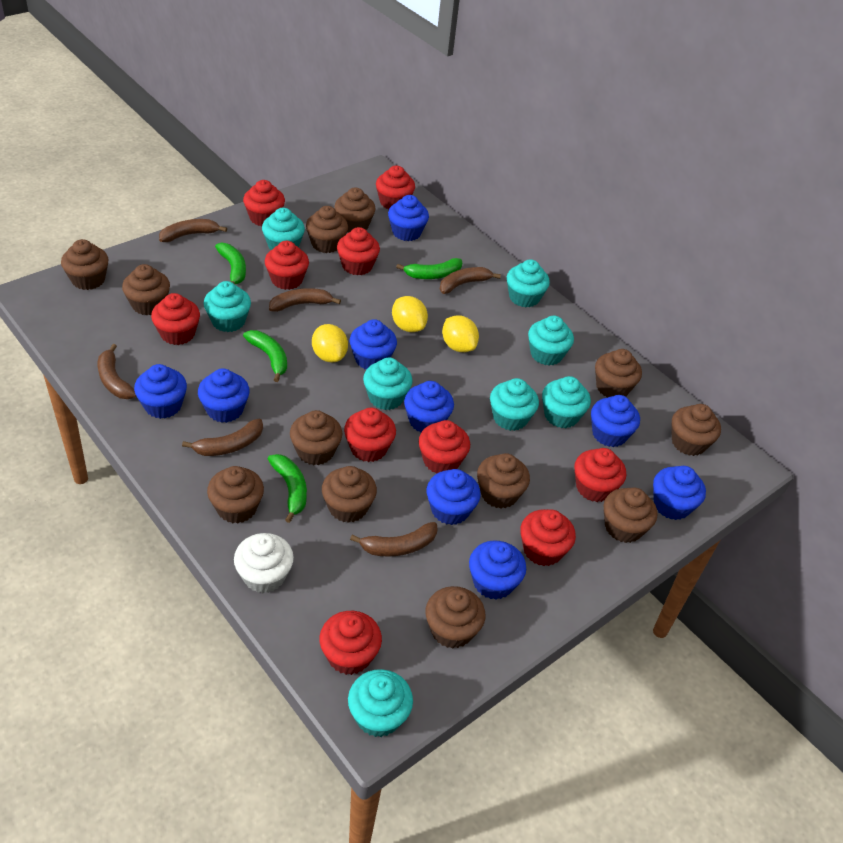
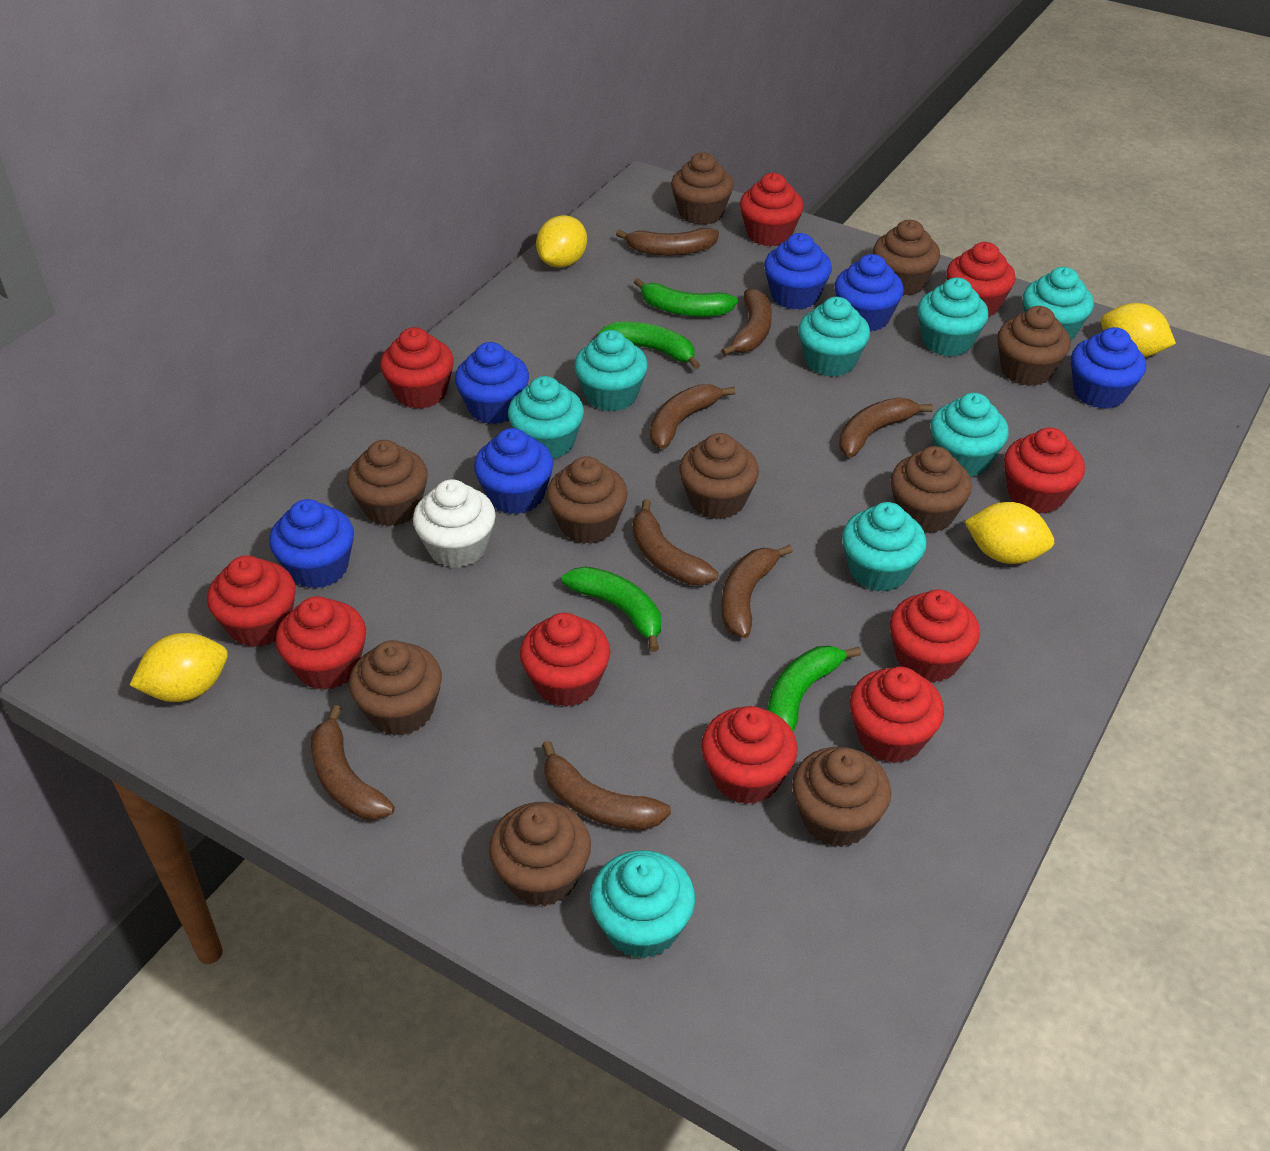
blue cupcake: [134,364,187,419] [198,368,250,423] [350,319,397,369] [388,195,429,241] [404,381,454,432] [427,469,481,525] [469,540,526,599] [591,395,640,447] [653,466,706,520] = 9 -> [269,499,354,589] [455,342,529,424] [474,428,554,514] [764,233,832,310] [835,254,904,332] [1071,327,1146,409] = 6
brown banana: [98,344,137,399] [159,219,227,242] [182,419,263,456] [269,288,341,312] [350,522,438,557] [440,267,501,294] = 6 -> [311,705,395,820] [542,741,671,830] [616,228,719,256] [633,499,718,585] [650,384,736,449] [721,288,772,356] [721,544,793,638] [839,398,933,458] = 8
brown cupcake: [61,239,109,290] [122,264,170,315] [207,466,264,523] [290,410,342,465] [306,206,348,253] [322,466,377,523] [334,187,376,233] [426,586,485,649] [477,453,530,509] [595,349,642,398] [604,487,657,543] [671,404,721,456] = 12 -> [347,440,428,526] [349,640,442,736] [489,802,591,906] [547,456,628,544] [671,153,734,225] [679,433,759,519] [792,747,891,847] [873,220,940,296] [891,446,972,533] [997,306,1071,386] = 10
yellow lemon: [312,324,348,362] [392,296,428,332] [442,315,479,352] = 3 -> [130,633,228,702] [536,215,587,268] [964,502,1054,564] [1101,303,1176,357] = 4

